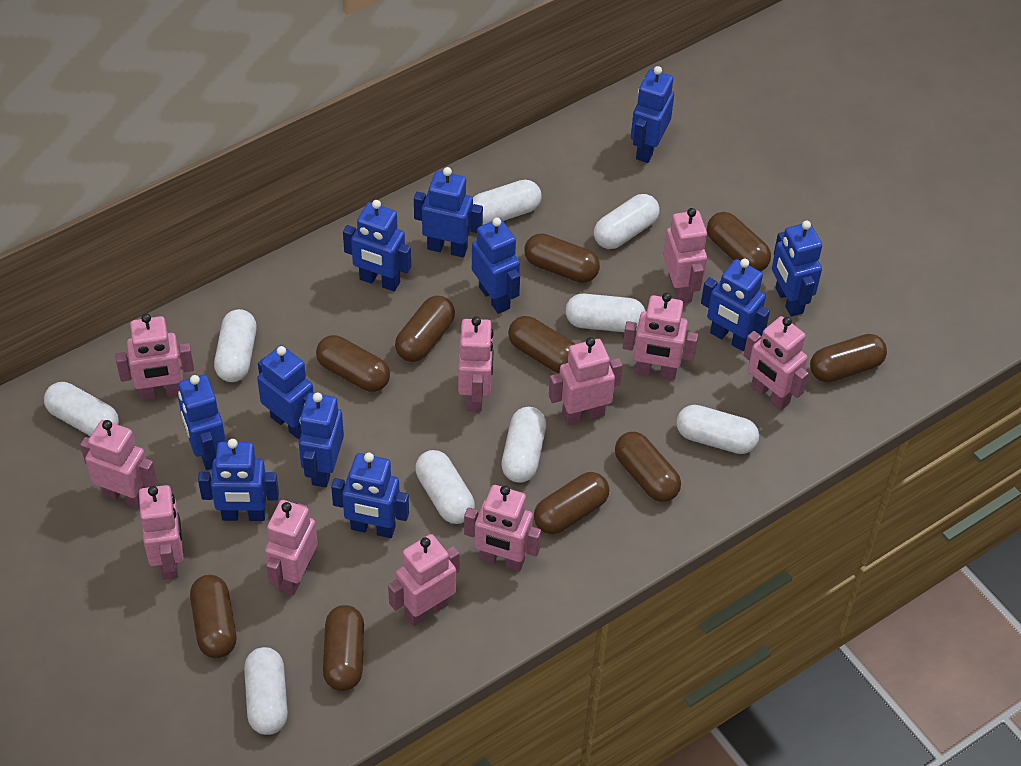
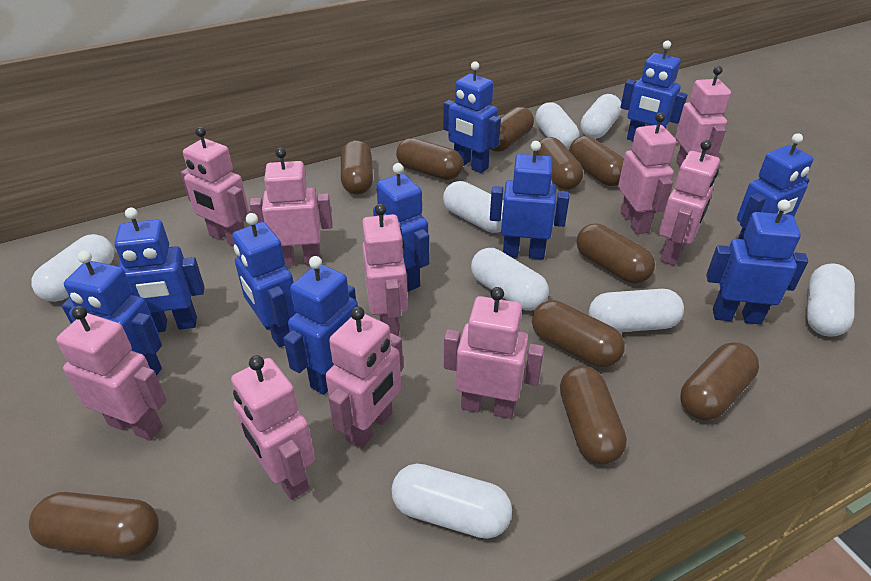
blue robot: [178,375,226,470] [198,439,279,521] [257,345,314,439] [299,393,344,488] [331,453,409,538] [343,200,411,291] [414,167,483,257] [472,217,520,314] [631,66,674,163] [701,259,770,351] [772,221,822,317] = 11 -> [62,250,162,376] [114,207,204,332] [232,213,297,348] [283,256,358,395] [373,163,429,292] [443,61,501,173] [490,141,569,260] [620,41,687,141] [706,200,808,325] [737,133,814,240] = 10
pink robot: [80,420,157,509] [115,313,194,401] [139,485,183,580] [265,500,318,596] [388,534,460,626] [458,316,493,412] [464,485,541,572] [549,337,623,426] [623,293,698,380] [663,208,707,303] [744,316,809,410] = 11 -> [56,306,167,441] [181,127,249,246] [231,355,315,500] [249,148,333,266] [326,306,403,449] [362,204,408,336] [444,287,544,419] [618,112,677,234] [659,140,720,266] [676,66,731,167] = 10
white capsule: [44,382,119,436] [214,309,257,382] [244,647,288,735] [415,450,475,524] [473,180,542,225] [501,407,546,483] [565,294,646,332] [594,194,660,249] [676,405,759,454] = 9 -> [31,234,114,302] [392,463,512,539] [443,181,504,233] [471,248,549,311] [535,102,579,150] [580,94,622,139] [589,289,684,332] [807,263,855,337] = 8

